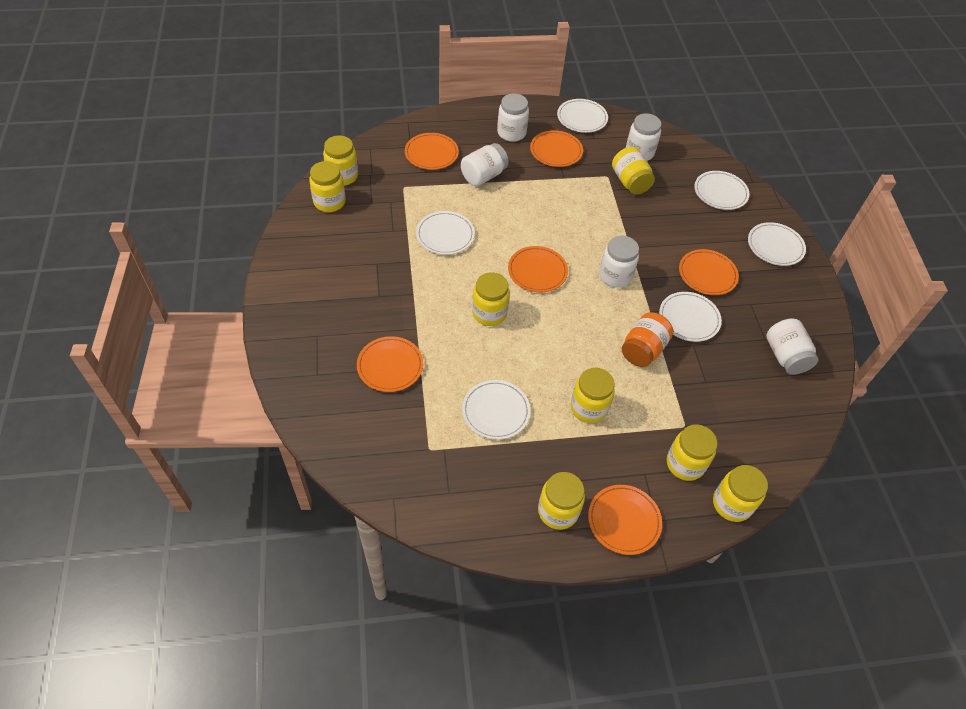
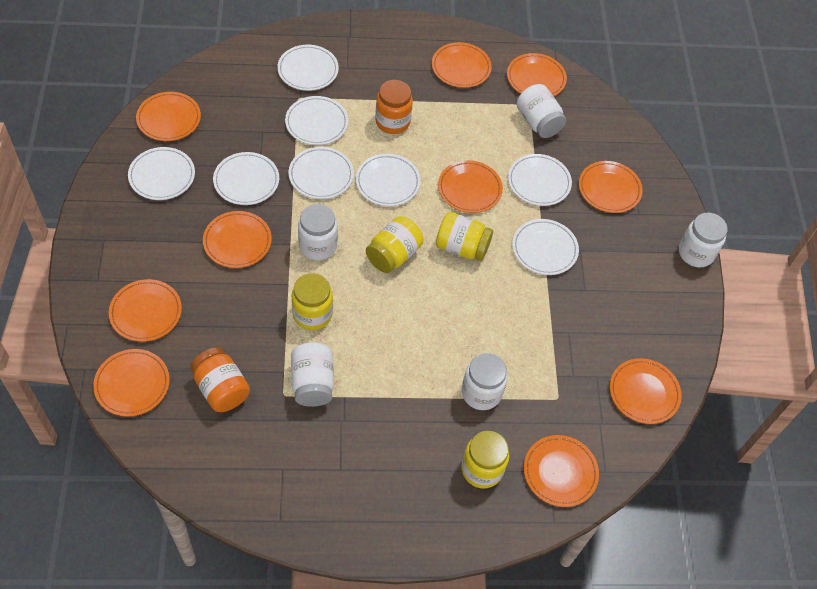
orange jar: [622,312,674,367] = 1 -> [190,347,250,412] [375,80,413,134] = 2
orange plate: [357,336,423,392] [405,133,459,170] [508,246,568,292] [530,130,583,167] [588,485,662,555] [679,249,739,295] = 6 -> [93,349,170,417] [109,279,182,342] [136,92,201,141] [203,211,272,268] [432,42,492,88] [438,160,503,213] [507,53,567,96] [524,435,599,507] [579,161,643,213] [610,358,682,424] = 10
white plate: [416,211,475,255] [462,380,530,440] [557,99,608,133] [659,292,722,342] [694,171,749,210] [748,222,806,266] = 6 -> [128,147,195,200] [213,152,279,205] [277,45,339,91] [285,96,348,145] [289,147,354,199] [356,154,421,206] [508,154,572,206] [512,219,579,275] = 8
yellow jar: [309,161,346,212] [323,136,358,186] [472,272,510,326] [538,472,585,530] [571,368,615,423] [612,147,655,195] [667,424,717,481] [713,465,768,522] = 8 -> [291,273,333,330] [366,216,424,273] [436,212,493,261] [461,431,509,488] = 4

